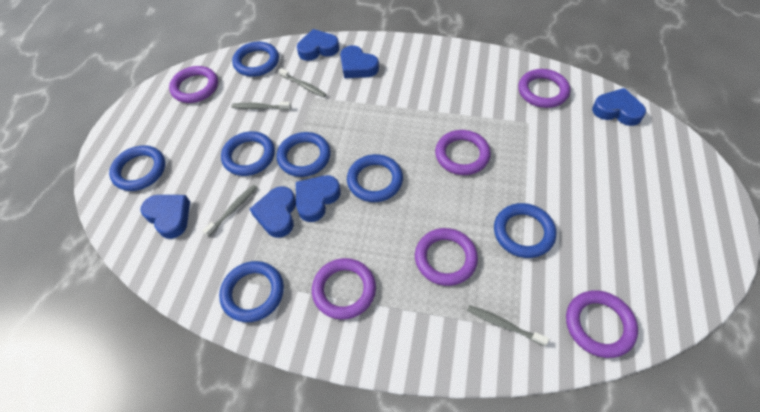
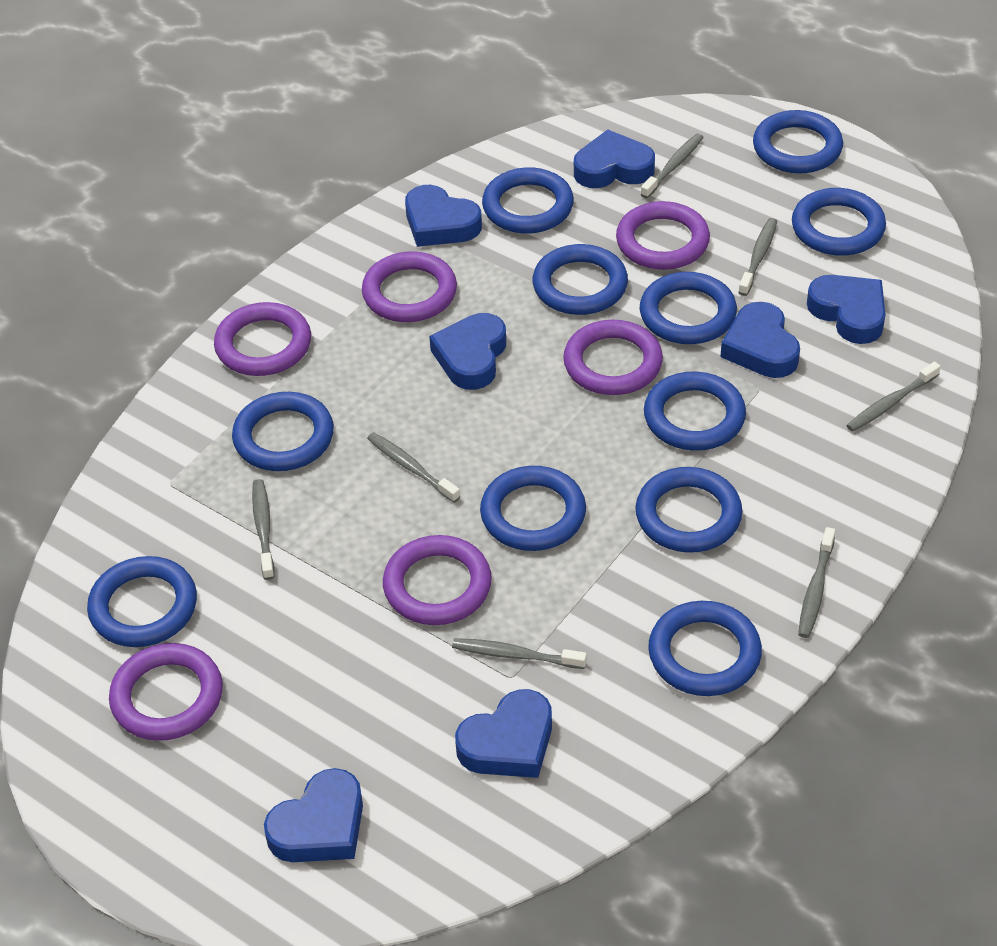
blue heart: [140,195,190,239] [250,186,296,238] [296,175,341,222] [297,29,339,61] [340,45,379,78] [592,88,646,126] = 6 -> [264,768,363,862] [405,185,482,247] [429,313,506,390] [455,689,552,778] [574,130,655,188] [720,302,800,378] [807,275,886,344] = 7
blue ring: [109,145,165,191] [219,261,284,322] [221,131,275,176] [232,42,279,77] [277,132,331,177] [347,154,403,202] [494,203,556,258] = 7 -> [87,556,197,647] [232,392,334,471] [480,466,586,551] [482,167,574,234] [533,244,628,315] [635,467,742,553] [640,272,737,344] [644,371,746,451] [648,601,762,696] [753,110,843,174] [792,188,886,256] = 11
grey toothbrush: [203,185,257,237] [231,102,291,110] [279,68,327,97] [467,305,549,346] = 4 -> [252,479,274,580] [367,432,461,503] [452,638,587,669] [641,134,704,198] [738,218,777,296] [798,527,835,638] [846,361,941,432] = 7

